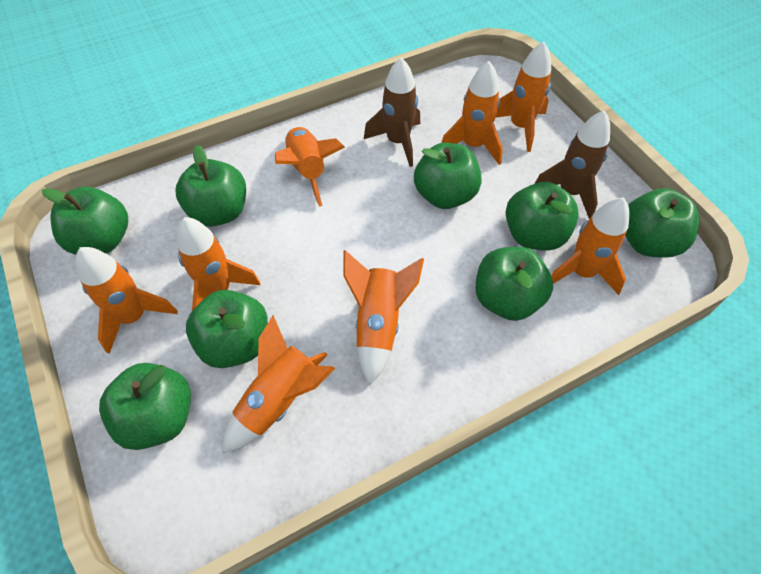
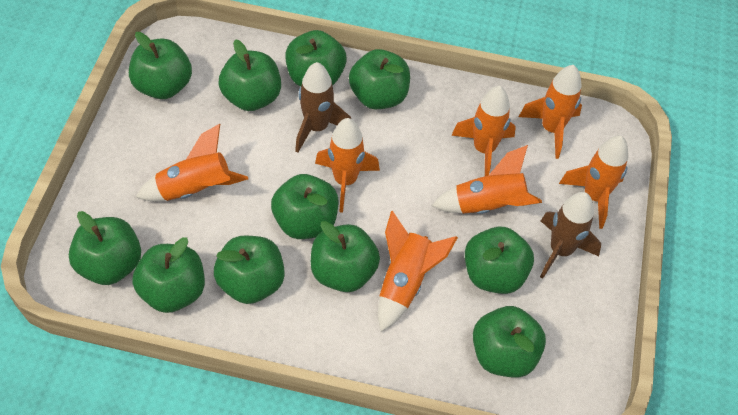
green apple: [42,187,128,255] [99,363,191,450] [176,145,246,227] [186,290,268,368] [414,143,482,209] [475,247,553,321] [506,182,579,251] [625,188,699,258] = 8 -> [69,211,141,285] [129,32,192,99] [132,237,205,313] [214,236,285,304] [219,39,281,111] [271,174,338,239] [285,30,346,87] [311,221,380,292] [349,49,410,109] [465,227,534,294] [473,306,546,378] = 11
orange rocket: [75,247,178,354] [177,217,260,311] [223,315,335,453] [275,126,345,207] [343,250,424,385] [441,61,503,165] [496,42,552,152] [551,197,630,295] = 8 -> [136,124,248,201] [315,118,380,213] [378,211,458,332] [432,145,542,214] [451,86,516,176] [519,65,582,159] [559,136,628,229] = 7

